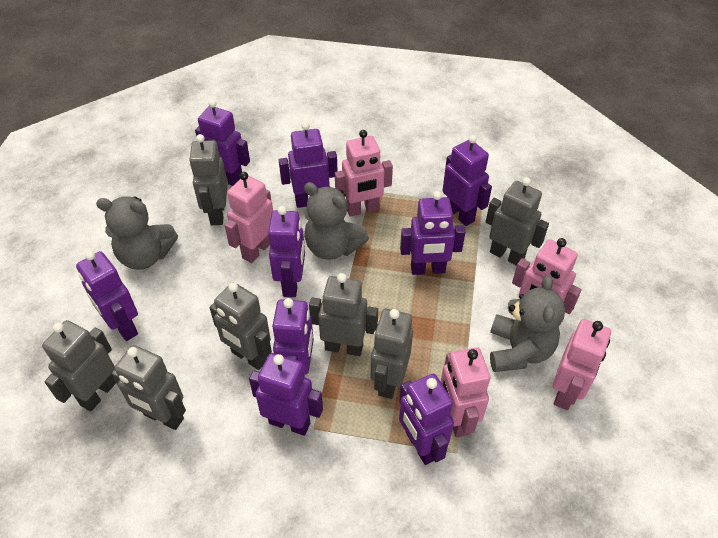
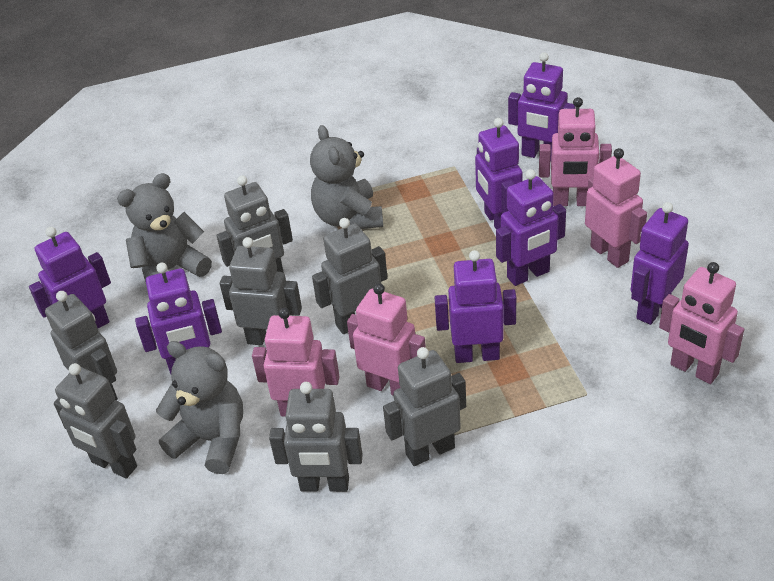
purple robot: [76,251,138,341] [195,100,250,186] [249,353,323,436] [268,206,305,297] [272,298,314,375] [279,122,338,208] [399,374,454,465] [400,191,466,275] [442,135,492,226] = 9 -> [29,227,111,328] [135,263,222,374] [435,250,516,363] [475,118,523,230] [496,169,566,286] [508,52,576,161] [631,202,689,325] = 7

